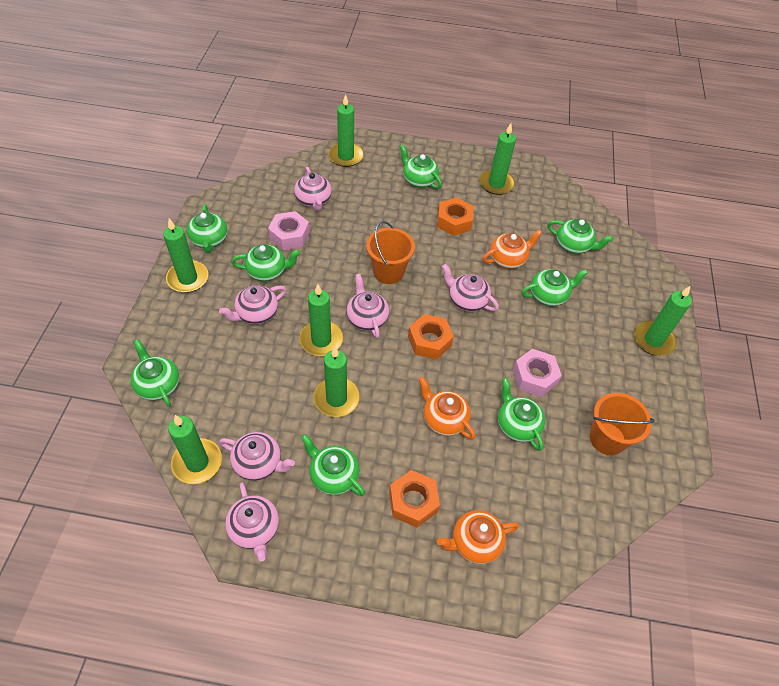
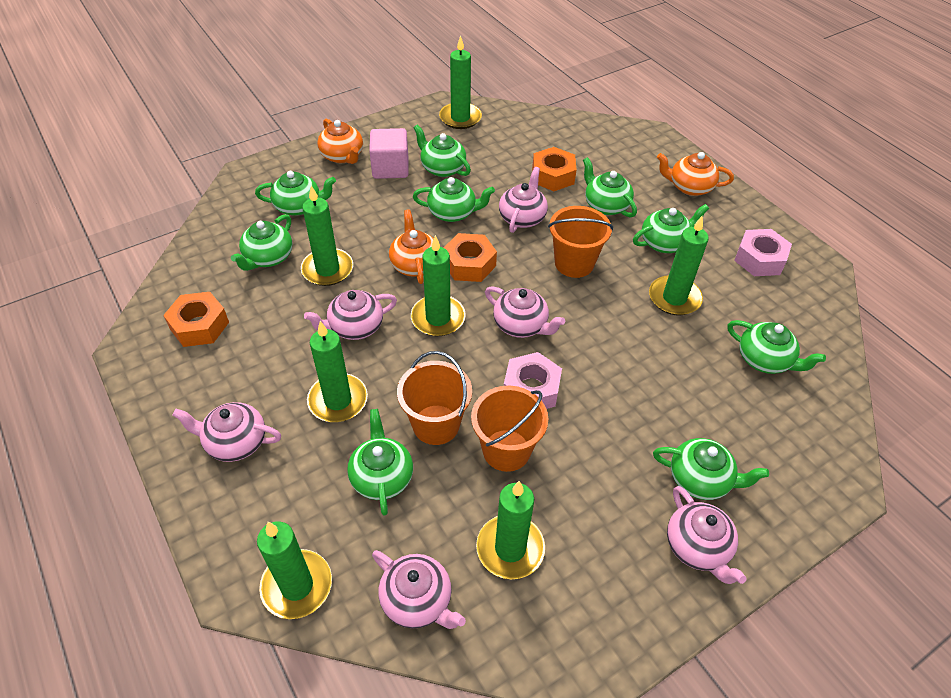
green teapot: [131,339,179,407] [187,205,227,253] [231,244,300,281] [301,434,365,496] [399,144,442,189] [498,378,545,451] [521,269,588,306] [547,219,613,254] = 8 -> [231,214,292,271] [255,171,336,216] [347,409,413,516] [413,177,495,222] [414,125,471,177] [583,157,637,217] [633,204,709,253] [653,438,769,500] [727,320,826,374] = 9
orange bucket: [366,221,415,284] [589,393,655,455] = 2 -> [397,351,472,445] [471,386,548,472] [548,206,613,278] = 3
pink cube: none = 0 -> [369,128,409,179] = 1

